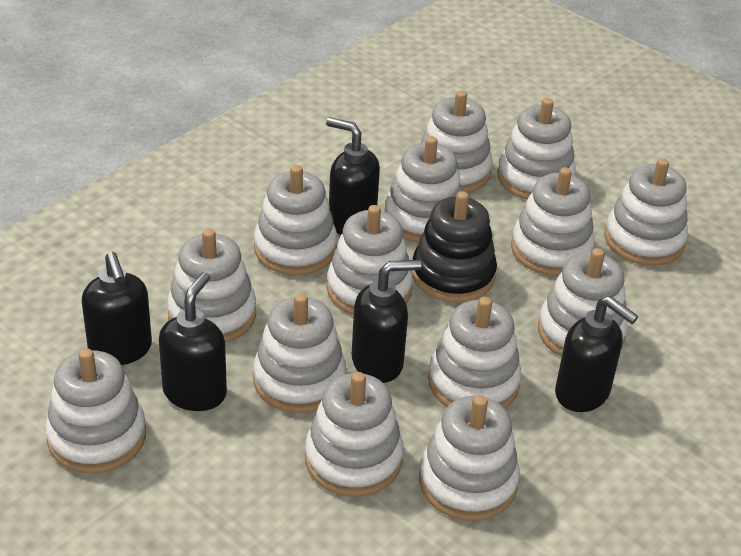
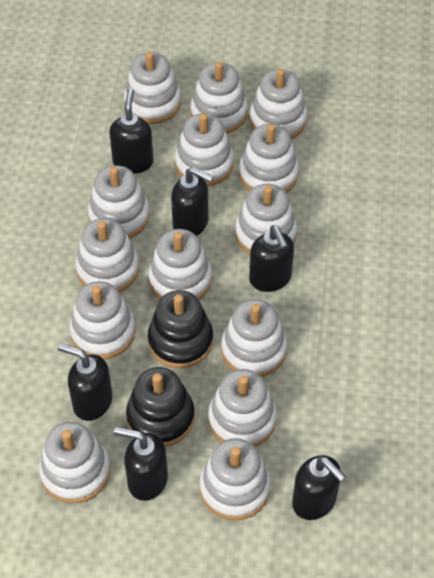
black soap dispenser: [82,252,152,365] [159,272,227,411] [326,117,380,235] [352,260,421,383] [555,296,638,412] = 5 -> [58,343,112,421] [109,88,153,174] [114,427,168,501] [171,167,213,236] [249,225,294,292] [292,455,346,520] = 6
black stacking toy: [412,191,497,303] = 1 -> [126,367,195,447] [148,290,213,368] = 2

